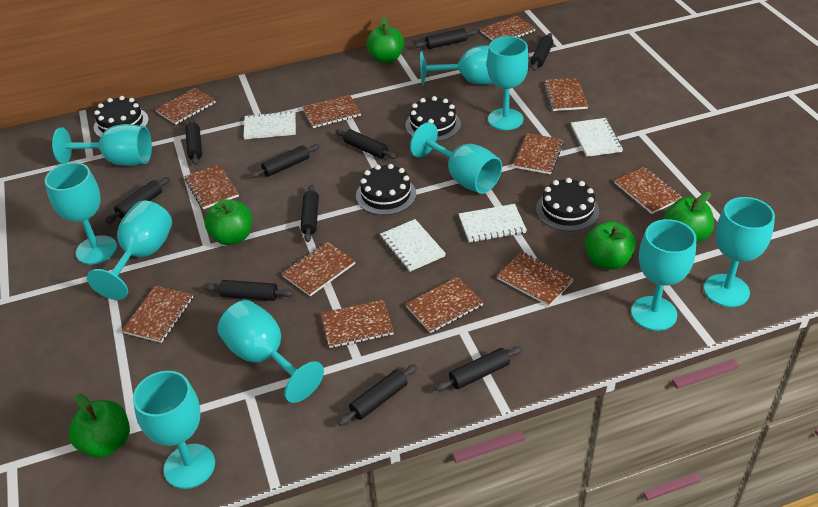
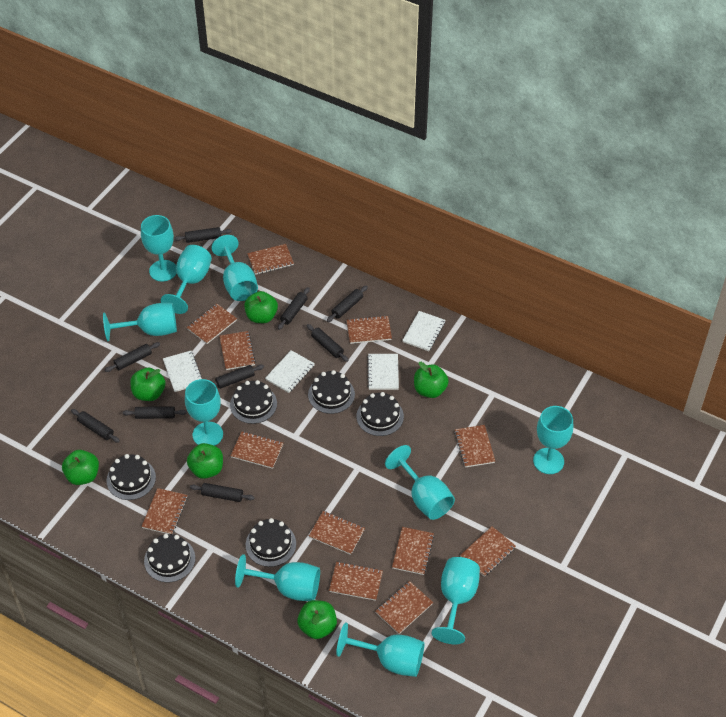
black cake: [94,96,149,138] [356,164,416,215] [405,96,461,142] [536,178,599,232] = 4 -> [107,454,156,500] [144,534,195,582] [230,380,277,424] [246,518,296,567] [308,370,355,414] [356,392,404,436] = 6
black rolling pin: [105,177,170,223] [185,119,202,165] [204,280,293,301] [250,144,319,178] [300,185,319,242] [336,129,397,159] [338,365,417,426] [414,28,478,49] [436,346,522,391] [531,33,553,71] = 10 -> [71,409,120,443] [105,342,160,372] [123,406,187,419] [174,227,232,243] [190,483,255,502] [214,365,264,389] [278,287,310,330] [307,324,349,362] [327,285,368,322] = 9
green apple: [68,394,130,458] [205,199,252,245] [367,17,404,63] [585,221,636,269] [664,192,714,243] = 5 -> [62,450,99,485] [130,368,166,401] [187,443,223,479] [244,291,278,323] [297,600,337,639] [414,362,449,398] = 6

